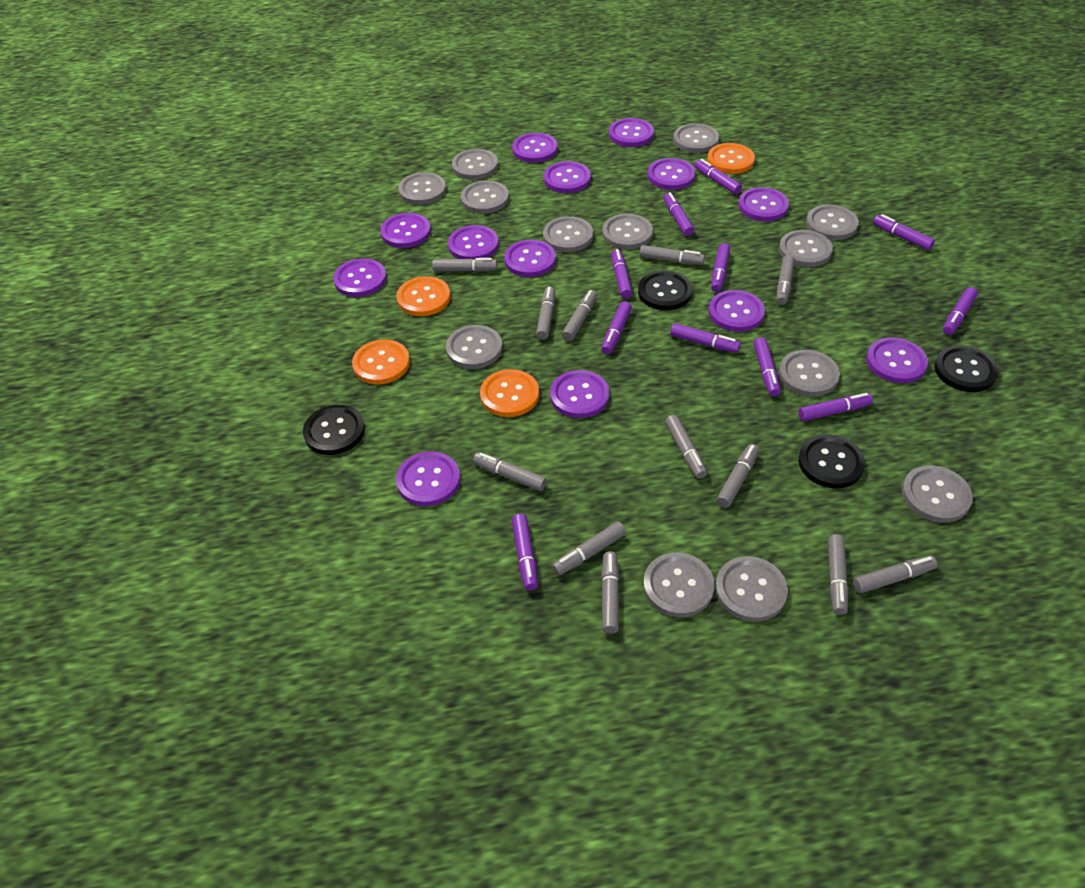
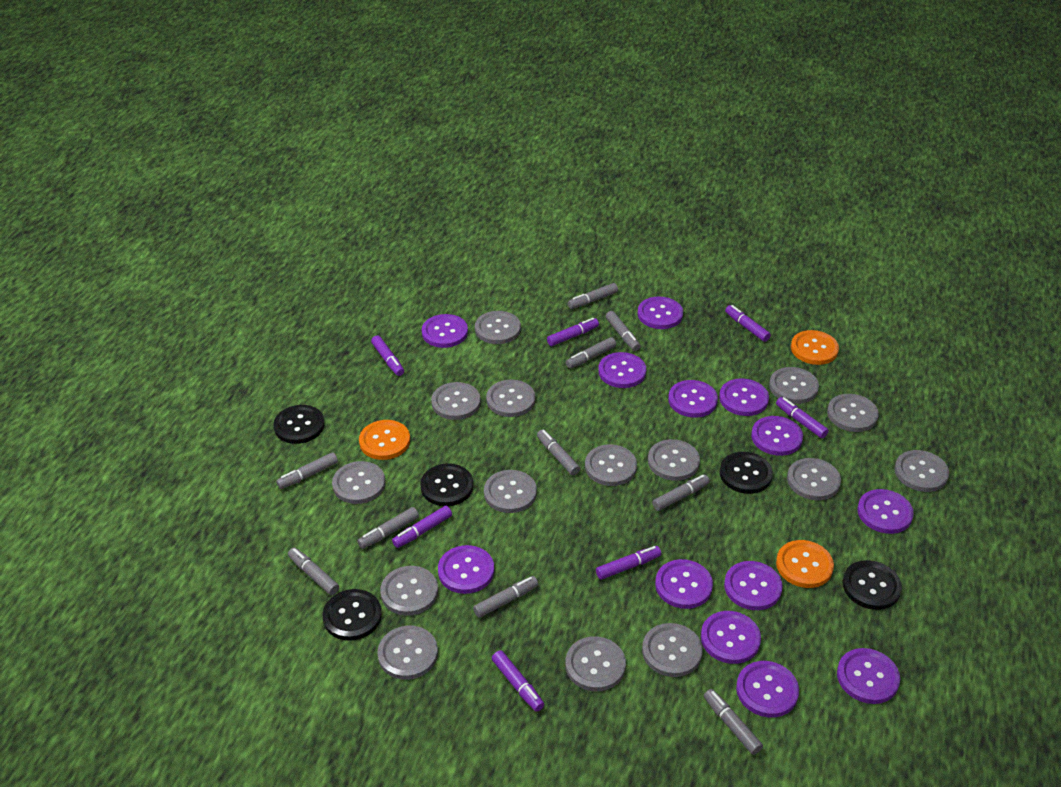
black button: [303,405,365,455] [638,270,692,310] [798,434,865,488] [934,345,998,392] = 4 -> [273,405,325,444] [322,589,382,641] [420,463,473,506] [720,452,773,494] [843,560,902,610] = 5
grey button: [398,172,446,205] [446,325,502,369] [452,149,498,180] [461,180,509,214] [543,216,593,252] [602,214,653,250] [643,552,715,617] [673,123,719,153] [715,556,788,622] [779,230,833,267] [779,350,840,397] [806,205,859,240] [902,465,973,523] = 13 -> [332,461,385,504] [377,626,438,680] [380,566,438,616] [431,382,481,420] [475,311,521,344] [484,470,537,513] [486,379,535,417] [565,637,626,691] [585,444,637,486] [642,623,703,677] [648,439,700,481] [769,367,819,404] [787,458,841,500] [827,394,879,432] [895,450,949,492] = 15
grey marker: [432,258,497,272] [473,452,547,491] [536,287,555,340] [552,522,626,576] [562,290,597,341] [601,551,619,634] [640,245,705,265] [665,415,707,479] [717,444,759,507] [776,255,795,305] [828,534,848,615] [853,556,937,593] = 12 -> [276,452,338,489] [288,548,339,595] [357,507,419,549] [473,576,538,618] [537,429,580,475] [566,337,616,368] [568,283,618,309] [606,311,640,351] [652,475,710,511] [704,689,763,755] = 10
orange button: [352,339,410,384] [397,276,451,316] [480,369,539,417] [707,143,755,174] = 4 -> [359,420,410,460] [776,540,834,588] [791,330,839,365] = 3
purple marker: [512,514,538,590] [601,301,632,354] [611,249,633,299] [663,192,694,236] [670,323,741,353] [694,159,742,194] [711,243,730,292] [754,337,781,396] [799,393,873,421] [873,214,935,250] [943,287,978,335] = 11 -> [371,335,404,376] [392,506,452,548] [492,650,544,712] [547,318,599,346] [596,546,661,580] [725,305,771,342] [776,397,829,438] = 7

